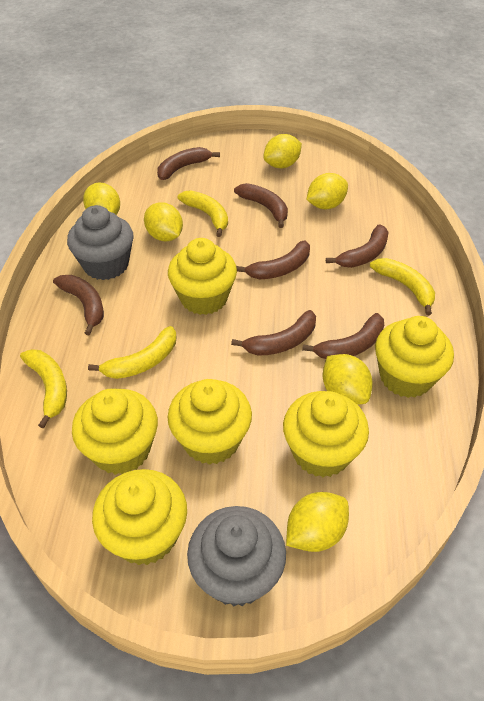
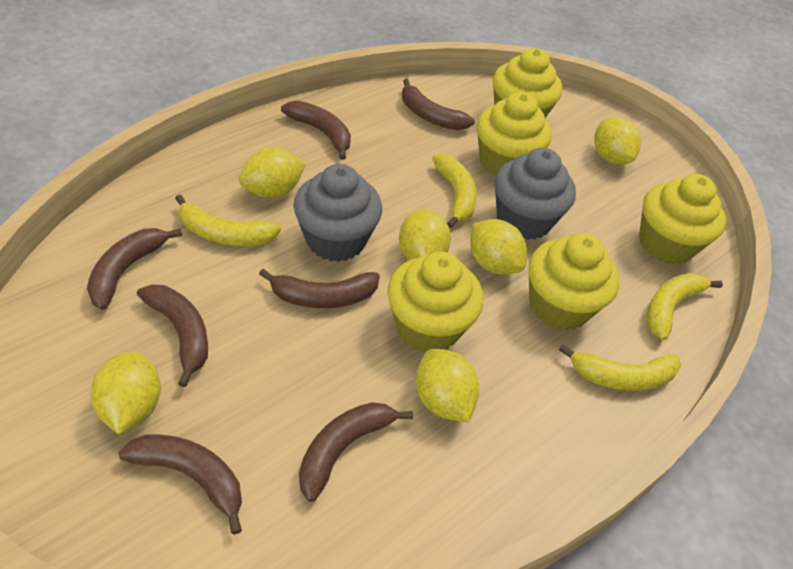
yellow cupcake: [72,389,158,475] [92,469,187,565] [167,379,252,465] [168,238,237,315] [283,391,369,477] [375,316,454,398] = 6 -> [387,251,483,352] [477,92,552,176] [493,48,562,118] [528,233,619,330] [639,174,726,265] = 5

